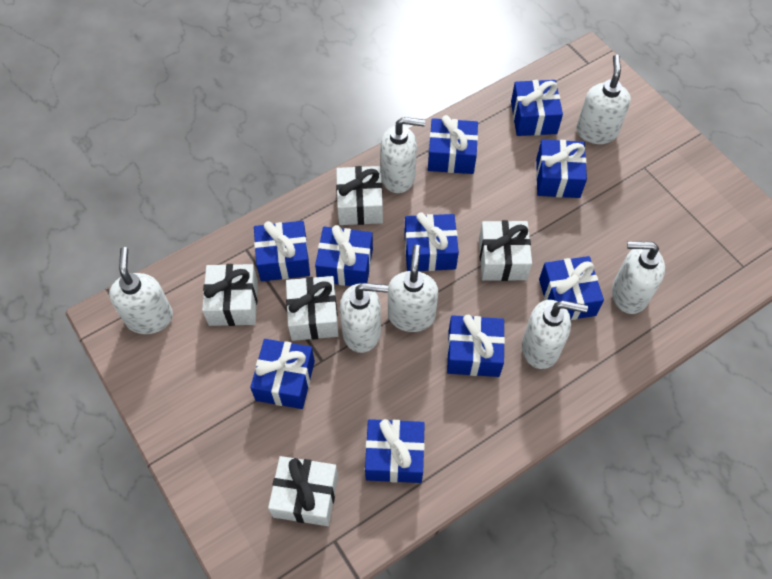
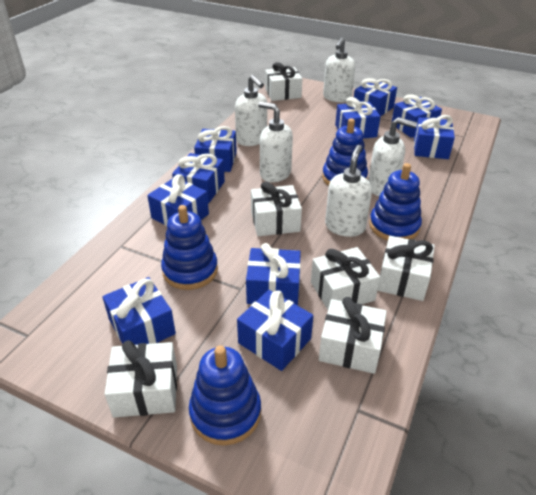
blue stacking toy: none = 0 -> [161,205,218,290] [189,345,261,445] [322,118,368,186] [369,163,422,240] = 4
white gift: [202,264,258,326] [268,456,338,526] [286,276,339,341] [336,166,383,225] [479,220,532,281] = 5 -> [105,340,177,418] [251,181,302,236] [265,62,302,101] [311,247,380,310] [319,297,387,374] [377,236,435,301] = 6
white soap dispenser: [109,247,173,334] [340,283,388,353] [380,117,425,193] [388,245,438,332] [522,300,588,369] [576,54,631,144] [612,241,665,314] = 7 -> [235,75,267,146] [258,102,293,182] [323,38,355,102] [325,145,372,237] [368,117,418,196] = 5

